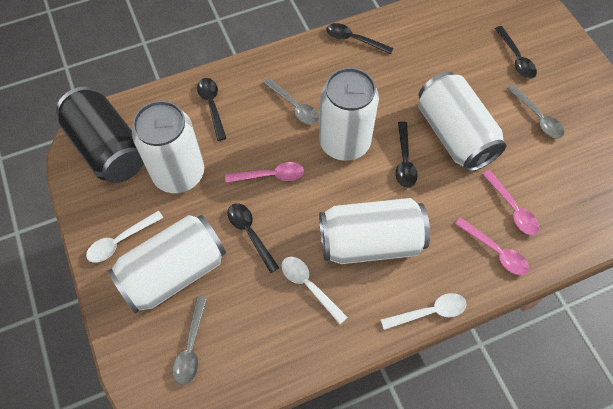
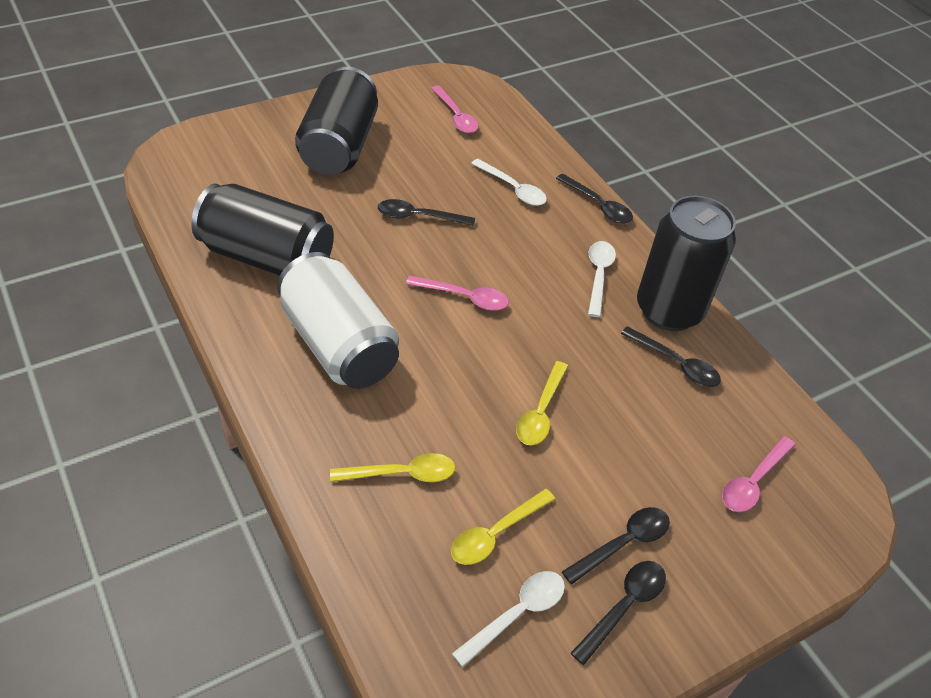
black can: [56,87,144,183] = 1 -> [191,184,334,276] [295,67,378,175] [637,196,736,331] = 3
grey spoon: [172,296,207,385] [263,78,319,125] [507,84,564,139] = 3 -> none = 0
white can: [107,215,226,314] [132,101,204,193] [319,67,379,161] [319,198,430,264] [418,72,507,172] = 5 -> [277,252,399,389] = 1
yellow spoon: none = 0 -> [330,453,456,482] [451,489,555,565] [516,361,568,445] = 3

